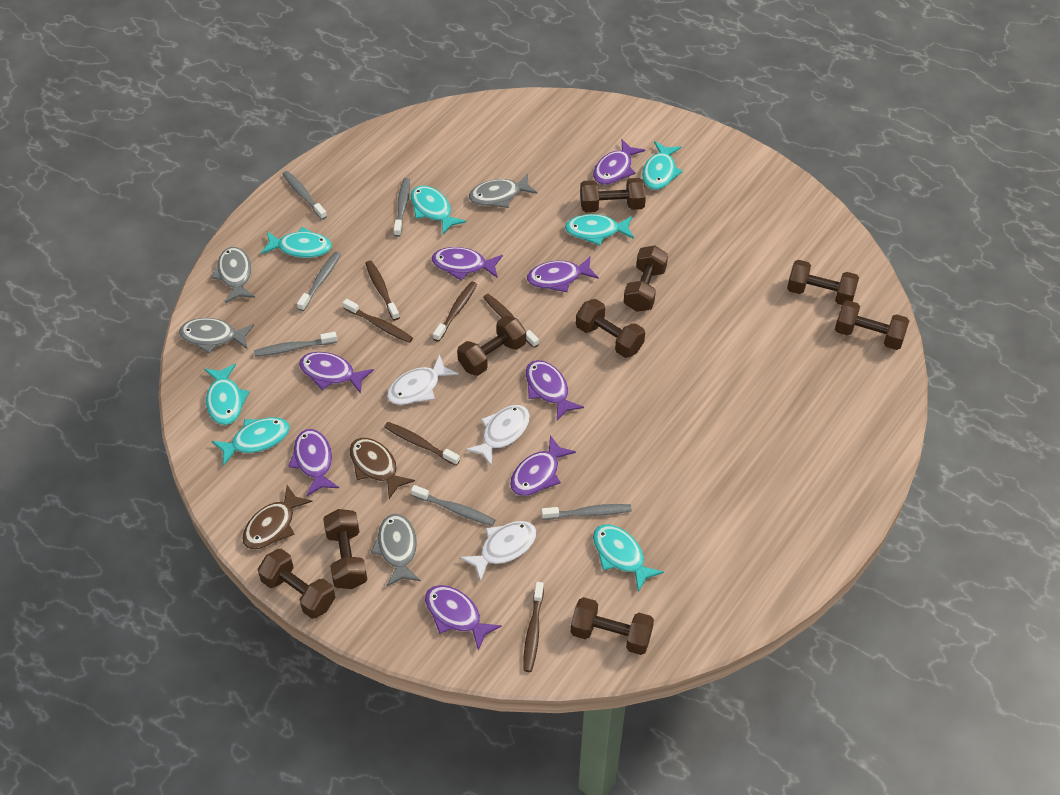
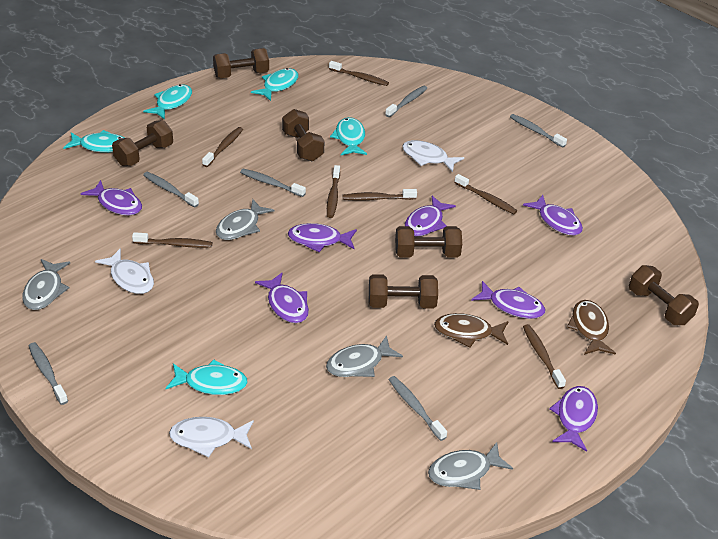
brown dumbbell: [258,549,335,619] [323,509,367,589] [457,316,526,376] [571,597,654,655] [576,299,645,358] [580,178,646,212] [624,246,668,312] [787,260,859,305] [835,300,909,350] = 9 -> [112,120,173,166] [213,48,269,78] [282,109,324,161] [369,274,438,309] [395,226,462,258] [629,265,699,325] = 6
brown toothbrush: [343,299,413,343] [365,261,400,320] [384,422,460,465] [433,282,477,342] [483,294,539,348] [523,582,544,672] = 6 -> [132,232,212,248] [202,127,243,167] [327,165,340,218] [329,61,389,86] [343,189,417,200] [454,174,517,214] [523,324,566,389] = 7
purple fish: [288,429,339,496] [299,352,374,394] [425,585,502,651] [432,247,503,281] [510,435,576,496] [526,360,584,421] [527,257,599,292] [593,139,645,185] = 8 -> [81,180,142,216] [255,273,309,323] [288,223,357,252] [405,196,456,237] [471,281,545,319] [523,195,583,235] [549,386,598,452] = 7
turquoise fish: [204,364,250,425] [212,417,290,466] [261,227,332,258] [411,186,466,234] [565,214,634,246] [593,525,664,592] [642,141,683,190] = 7 -> [63,130,124,153] [143,84,192,120] [166,359,248,395] [251,68,299,101] [330,117,367,155] = 5

